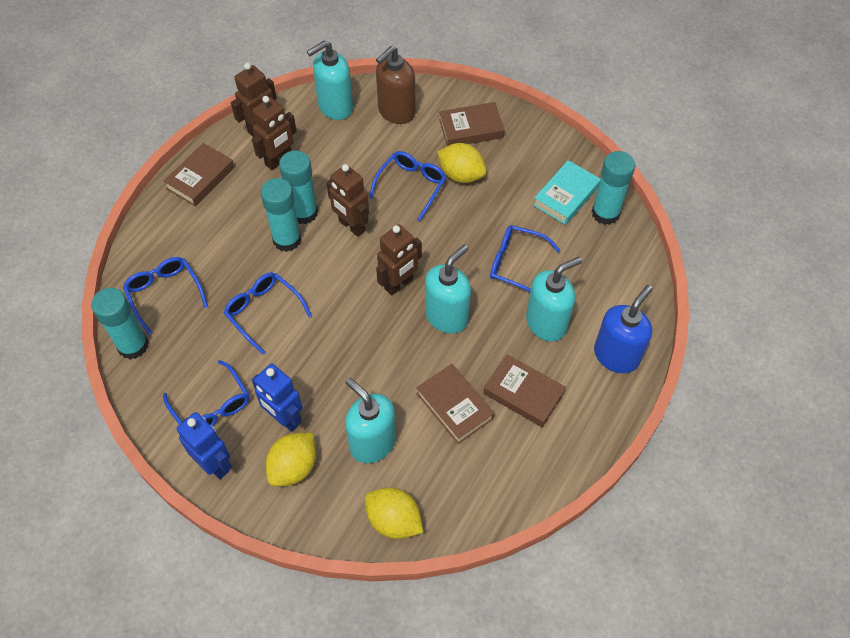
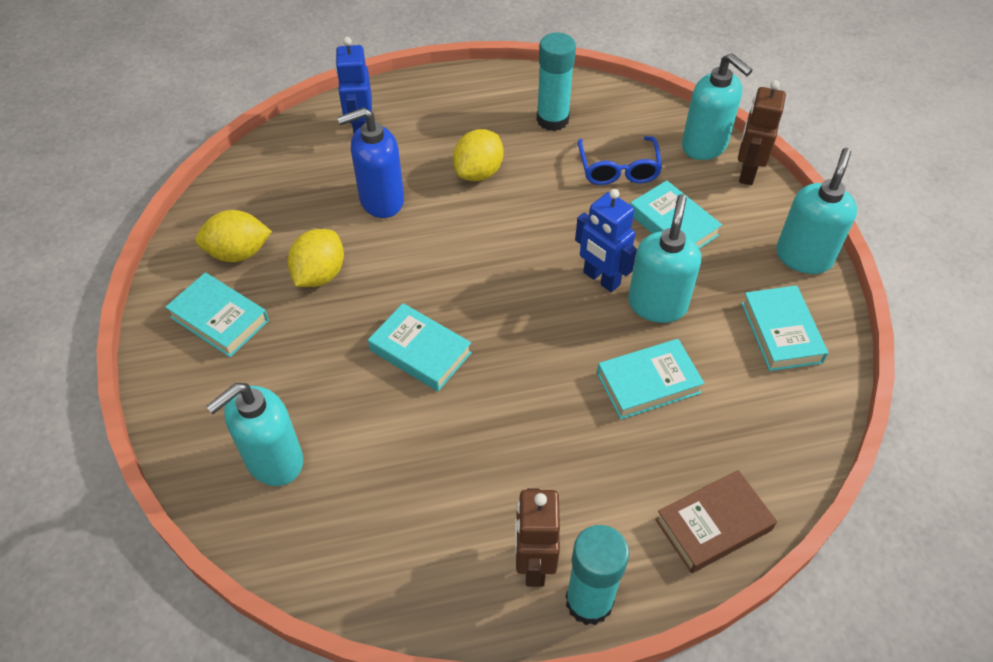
blue glasses: [123,257,208,335] [163,360,249,426] [224,272,312,354] [369,151,447,221] [490,225,561,292] = 5 -> [578,136,662,185] = 1
brown book: [163,143,235,207] [416,364,494,444] [439,102,505,146] [483,354,566,427] = 4 -> [655,470,777,573] = 1
brown robot: [231,63,277,137] [252,96,297,170] [326,164,369,237] [376,224,422,296] = 4 -> [515,488,560,587] [738,80,786,185] = 2
brown soap dispenser: [376,46,416,124] = 1 -> none = 0
turquoise book: [533,160,600,225] = 1 -> [165,272,269,357] [368,303,472,391] [597,339,705,419] [630,180,722,249] [741,285,828,371] = 5
turquoise glue stick: [91,288,149,359] [260,178,302,252] [279,150,318,224] [592,151,635,225] = 4 -> [536,33,576,131] [566,525,629,625] = 2

